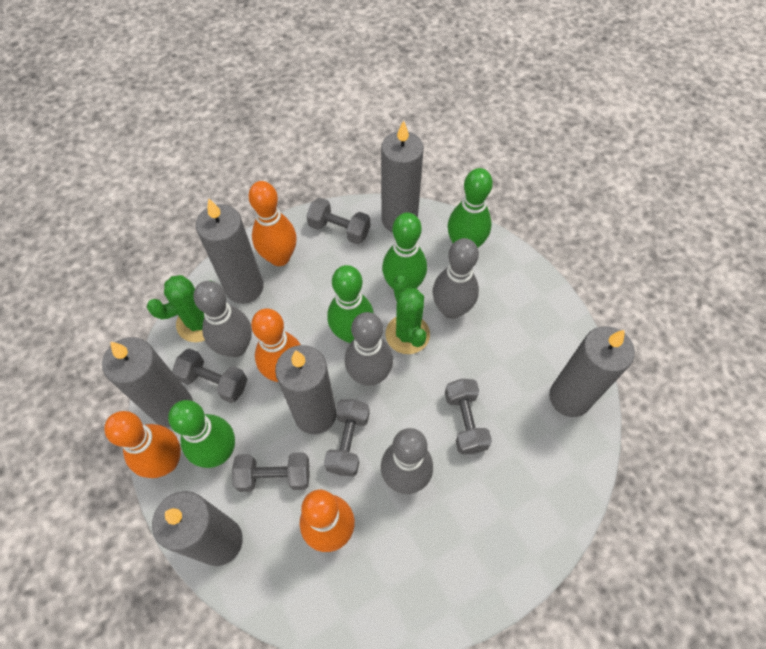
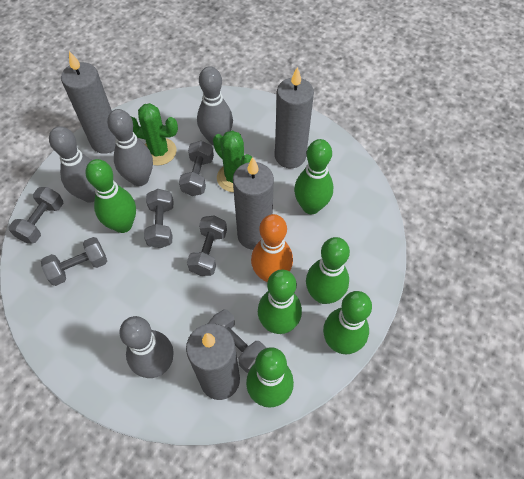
green bowling pin: [168,400,235,468] [327,265,374,343] [382,212,427,290] [448,168,493,248] = 4 -> [85,159,136,233] [246,347,294,408] [258,269,302,334] [294,139,333,214] [306,237,350,304] [323,291,372,354] = 6
grey candle: [102,337,193,427] [152,491,243,566] [196,198,263,304] [275,345,336,434] [381,120,424,233] [549,326,635,417] = 6 -> [61,51,116,154] [186,324,240,400] [233,157,274,250] [275,67,314,168] = 4
grey dumbbell: [172,348,247,403] [232,452,310,492] [307,198,370,244] [324,399,370,476] [445,379,492,454] = 5 -> [9,187,64,244] [41,237,107,286] [144,189,173,248] [179,141,214,196] [187,216,227,276] [208,309,266,373] = 6
orange bowling pin: [104,411,181,478] [248,181,297,266] [251,308,301,382] [300,490,355,552] = 4 -> [251,214,293,282] = 1

